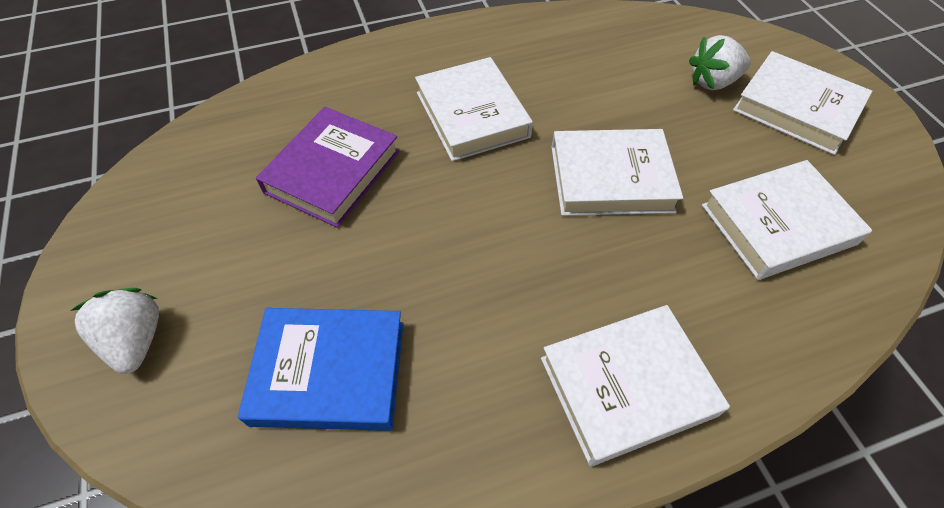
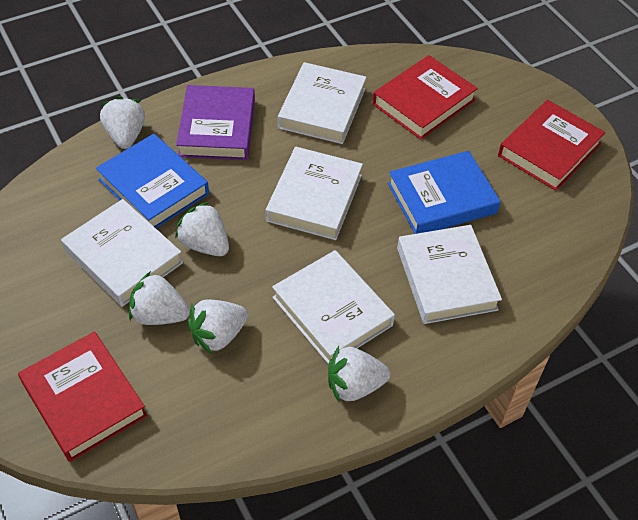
blue book: [238,308,403,431] = 1 -> [96,134,209,228] [388,151,501,234] = 2
red book: none = 0 -> [18,331,148,462] [373,55,478,139] [498,100,606,191] = 3
white strawberry: [70,288,159,374] [689,35,751,90] = 2 -> [100,96,145,149] [129,271,190,325] [175,202,229,256] [187,299,248,354] [328,346,390,402] = 5

